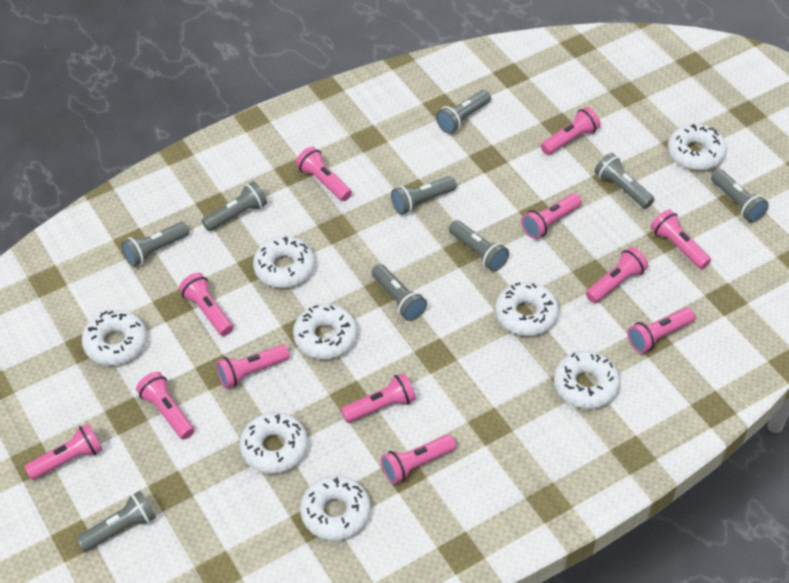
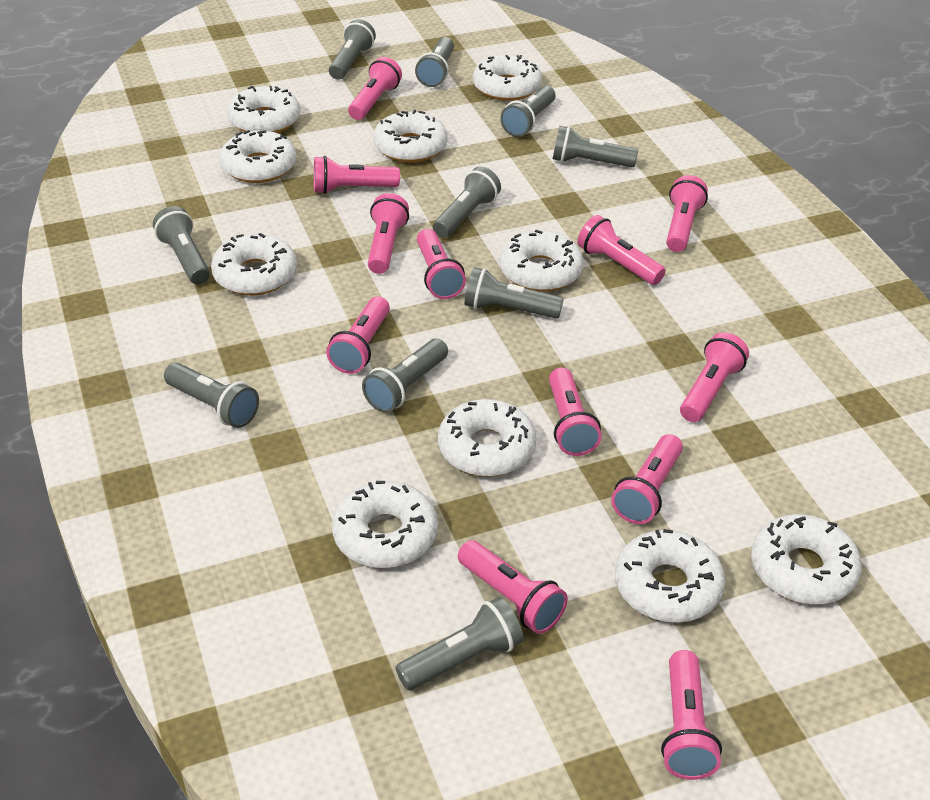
grey flashlight: [76,491,156,552] [121,222,190,267] [202,181,267,231] [371,264,427,321] [391,176,457,214] [436,90,491,134] [449,220,509,272] [595,153,654,208] [711,169,769,222] = 9 -> [153,206,210,285] [164,363,259,428] [329,19,376,80] [362,339,448,413] [396,597,524,690] [415,37,454,87] [433,166,501,238] [465,267,564,318] [500,86,556,137] [553,126,638,167] = 10
white donut: [82,310,147,365] [240,412,308,474] [253,236,315,288] [293,304,357,359] [300,476,371,541] [495,282,559,336] [554,351,620,409] [668,124,727,170] = 8 -> [211,233,297,295] [219,130,296,183] [227,86,300,133] [332,481,438,568] [373,110,447,162] [438,399,536,477] [473,55,542,101] [499,230,584,292] [615,529,725,623] [751,514,861,604] = 10

